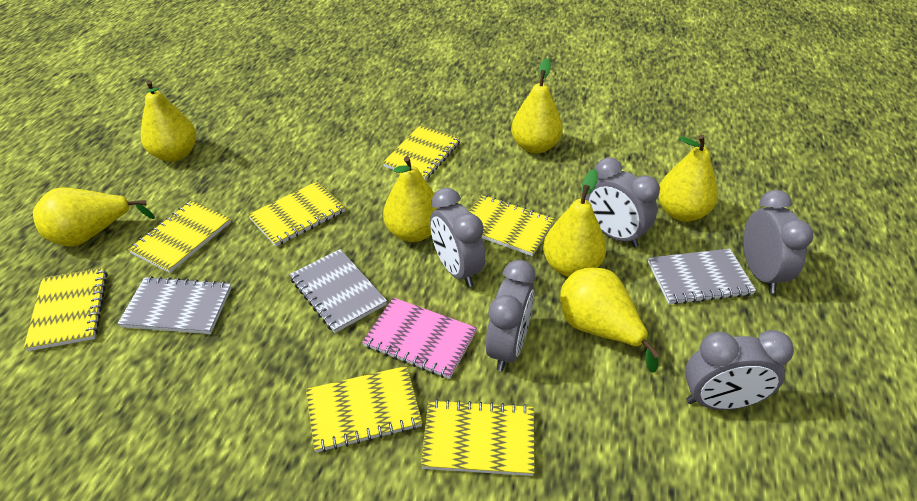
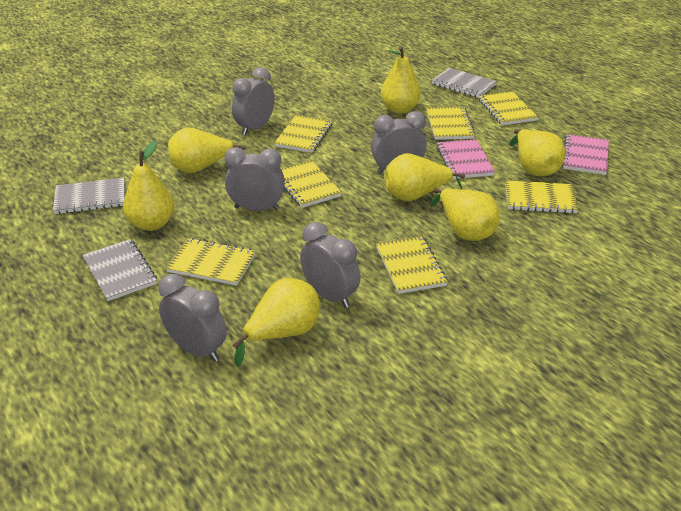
pink notebook: [362,297,477,379] = 1 -> [437,139,495,179] [562,134,609,175] = 2

